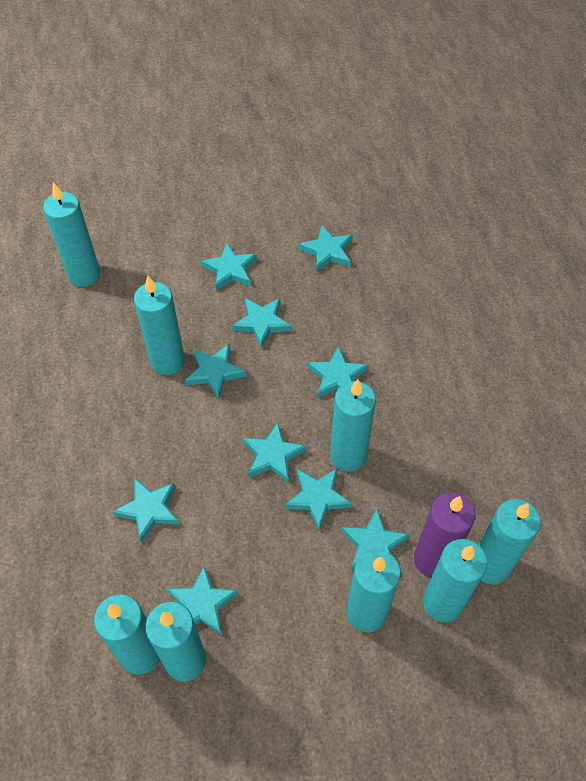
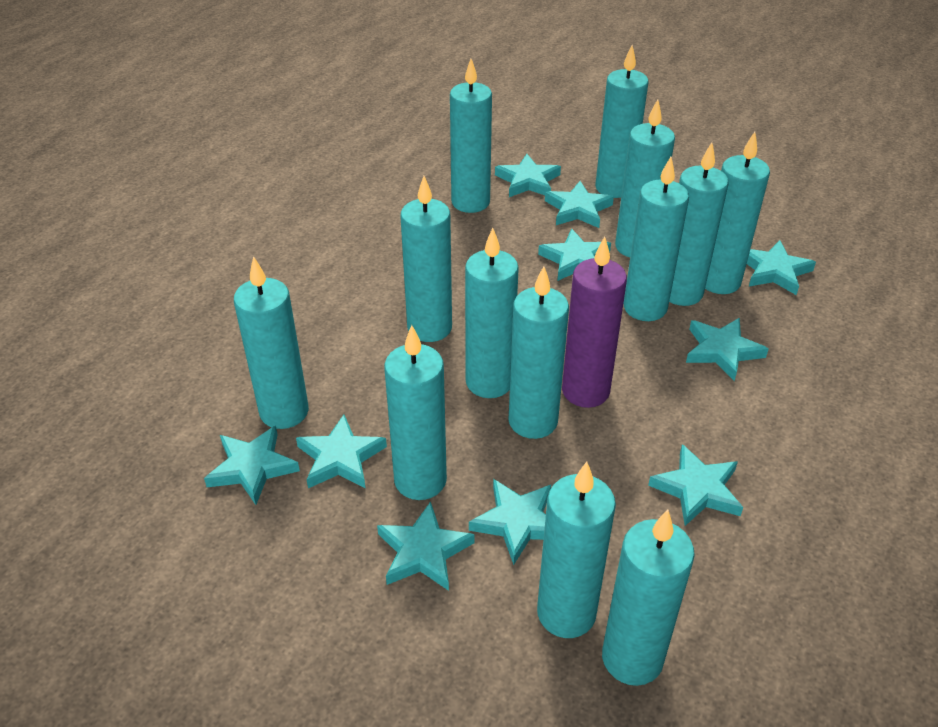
turquoise candle: [43,182,100,287] [94,594,160,675] [134,276,185,375] [145,602,206,682] [330,379,376,472] [347,550,401,632] [423,539,488,622] [479,499,541,585] = 8 -> [234,256,309,429] [384,325,447,500] [400,176,452,342] [450,59,492,213] [465,228,519,398] [509,266,569,439] [537,462,616,638] [595,45,649,198] [602,510,695,686] [615,99,675,258] [624,157,689,321] [669,142,729,306] [705,132,770,294] = 13

